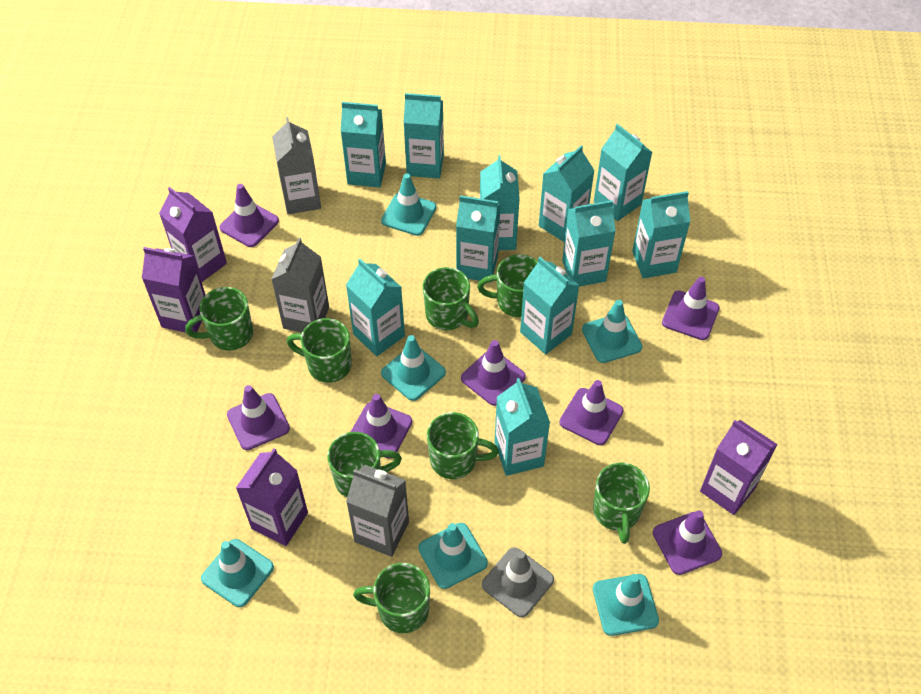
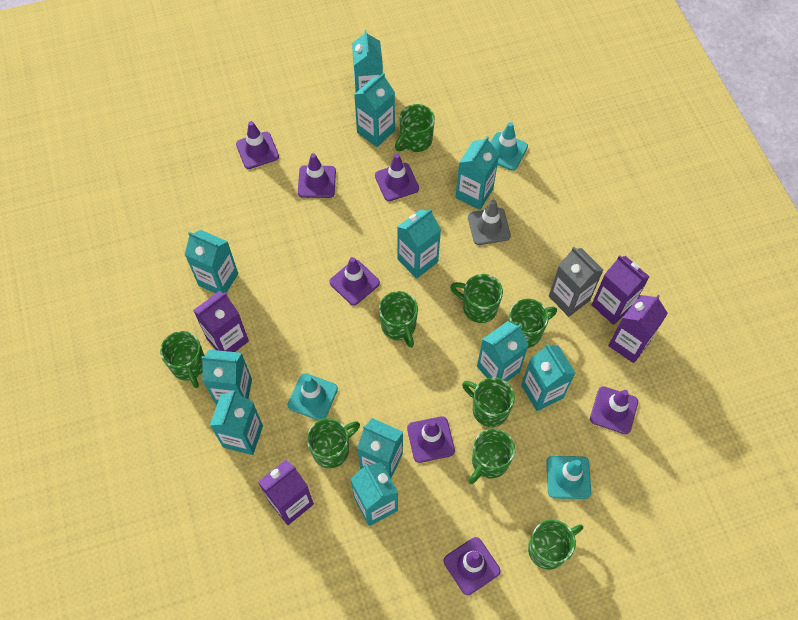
green mug: [185,287,253,350] [287,318,352,383] [327,432,402,497] [353,563,430,633] [423,267,479,330] [427,412,499,479] [477,254,538,317] [593,463,650,544] = 8 -> [160,331,205,388] [307,418,360,468] [379,291,418,348] [395,104,435,152] [450,274,503,323] [462,377,515,427] [469,429,515,484] [508,299,557,348] [528,519,583,570] = 9
grey carton: [271,238,329,333] [272,117,321,214] [346,465,409,557] = 3 -> [549,247,603,317] = 1
turquoise traffic cone: [201,539,274,607] [381,173,436,236] [381,335,446,401] [418,523,488,589] [582,300,642,363] [593,574,659,636] = 6 -> [287,373,338,421] [490,122,528,171] [546,456,591,499] = 3

